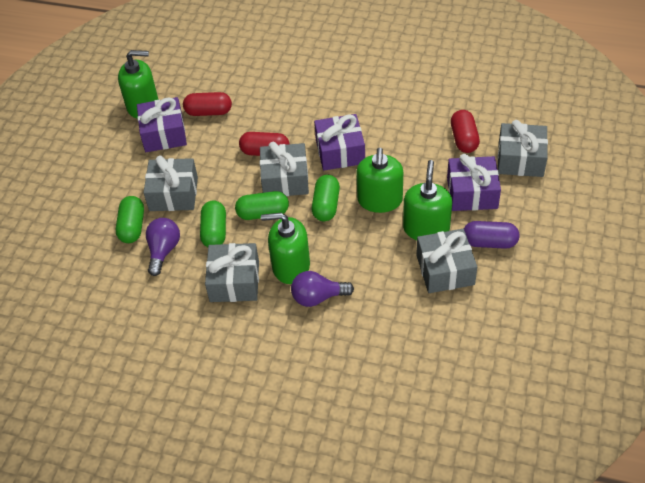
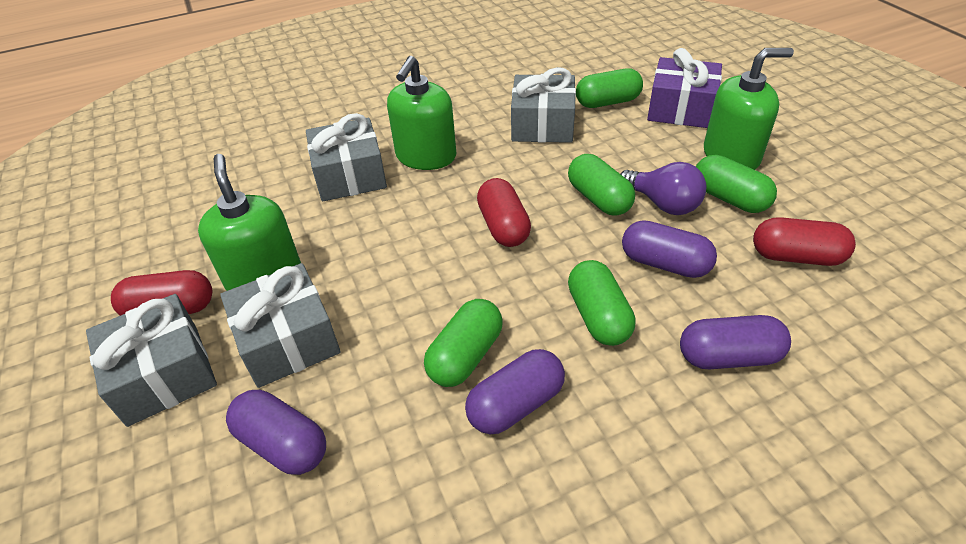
green capsule: [116,196,144,243] [200,200,226,247] [235,191,289,220] [312,175,340,221] = 4 -> [424,299,503,387] [568,154,635,216] [568,260,635,346] [576,69,643,108] [696,155,777,213] = 5
green soap dispenser: [118,50,158,119] [261,213,310,284] [356,148,403,213] [403,160,452,240] = 4 -> [198,154,301,291] [387,56,457,170] [704,48,794,170] = 3
grey gift: [143,155,198,211] [205,243,259,302] [260,142,309,196] [416,229,477,293] [498,120,548,177] = 5 -> [86,294,217,427] [220,263,340,388] [306,113,387,201] [511,67,576,143] = 4
purple capsule: [464,221,520,249] = 1 -> [226,390,326,475] [465,349,565,435] [622,220,717,278] [680,315,791,369] = 4
purple gift: [137,97,187,152] [314,114,365,171] [447,154,501,211] = 3 -> [647,48,722,128] = 1
purple light bulb: [146,218,180,276] [291,271,354,307] = 2 -> [621,162,706,215] = 1

